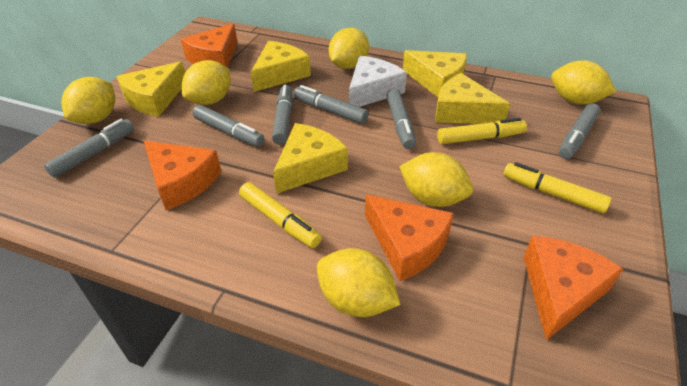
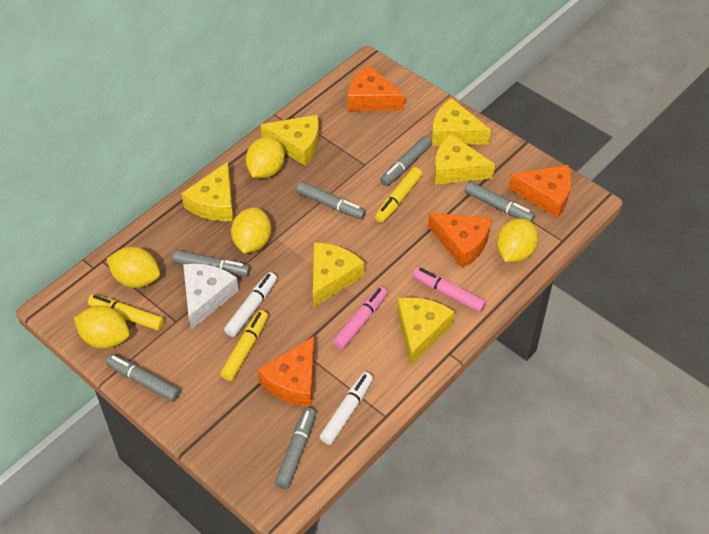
pink marker: none = 0 -> [333,286,388,350] [412,267,486,313] = 2
white marker: none = 0 -> [224,272,277,337] [320,372,373,445] = 2
yellow cheese: [116,61,185,117] [251,41,311,92] [273,123,348,194] [403,50,467,97] [435,73,510,124] = 5 -> [181,162,233,221] [260,115,319,166] [313,242,365,307] [397,297,455,365] [432,98,491,146] [434,133,495,185] = 6
yellow lemon: [62,77,115,124] [182,60,230,105] [317,248,400,317] [329,28,369,69] [399,152,473,207] [551,60,616,105] = 6 -> [74,306,130,349] [107,247,160,288] [231,207,271,253] [246,137,285,178] [497,219,538,263] = 5

